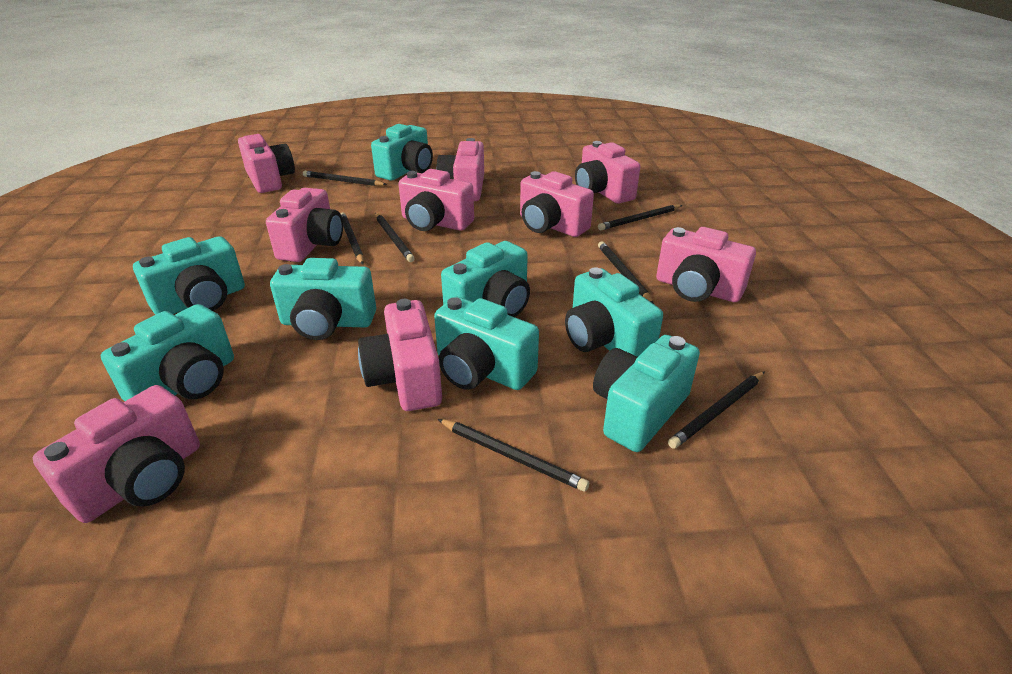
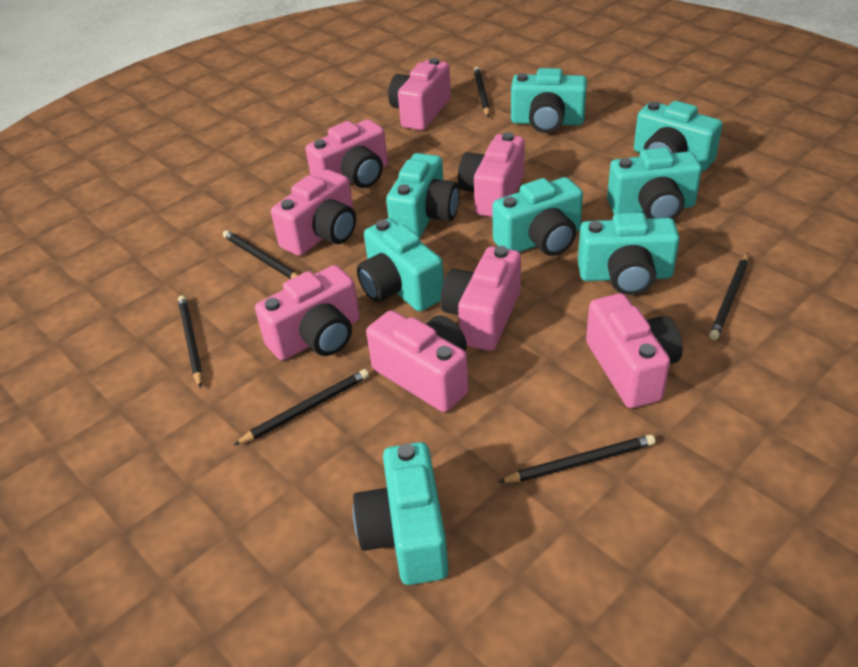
black pencil: [303,171,387,186] [340,213,364,264] [375,213,415,262] [438,419,589,491] [598,205,683,230] [598,241,654,304] [668,371,765,449] = 7 -> [178,295,203,388] [223,230,298,279] [234,369,369,445] [474,67,490,117] [499,435,655,483] [709,253,749,340] = 6
pink camera: [33,385,200,523] [238,134,295,193] [266,188,343,262] [358,299,442,411] [398,169,474,231] [436,138,484,201] [520,171,594,237] [575,141,640,204] [656,227,756,302] = 9 -> [255,265,360,360] [271,170,356,256] [306,119,388,188] [366,310,468,412] [388,58,451,130] [441,246,521,351] [458,132,525,217] [586,293,683,408] = 8

